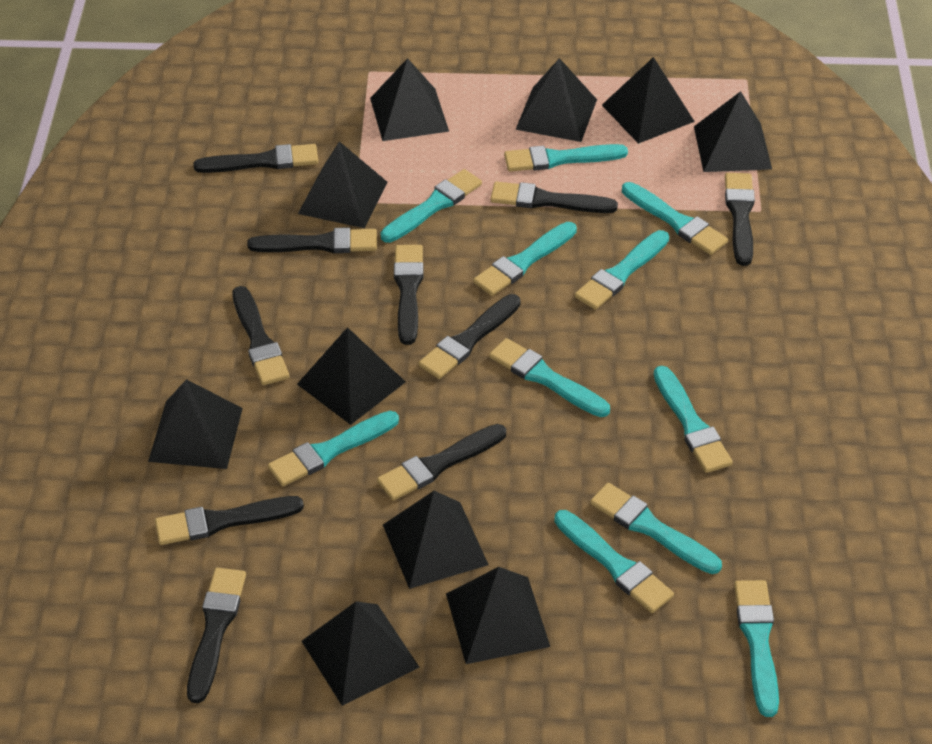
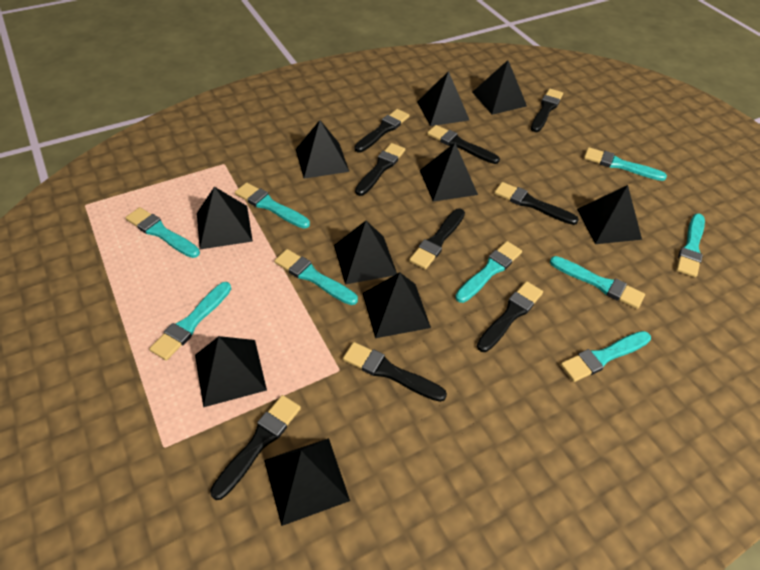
black brush: [155,496,304,545] [187,568,246,703] [193,144,318,173] [232,286,289,385] [247,227,377,253] [377,424,506,501] [394,245,423,345] [419,294,521,379] [491,182,618,213] [725,173,755,266] = 10 -> [210,395,301,500] [343,342,447,402] [354,109,409,152] [355,143,405,196] [409,209,465,269] [427,125,500,164] [477,281,543,352] [494,182,579,225] [531,89,563,132] = 9
turquoise brush: [268,411,399,486] [380,169,482,243] [473,222,577,296] [489,338,610,417] [504,144,628,172] [554,510,674,613] [575,230,669,310] [590,483,722,574] [622,182,728,255] [653,366,733,473] [734,580,779,717] = 11 -> [125,207,200,258] [149,282,231,361] [235,182,310,229] [274,249,358,305] [455,241,522,303] [550,256,645,309] [560,331,651,382] [584,147,667,181] [676,214,705,277] = 9

